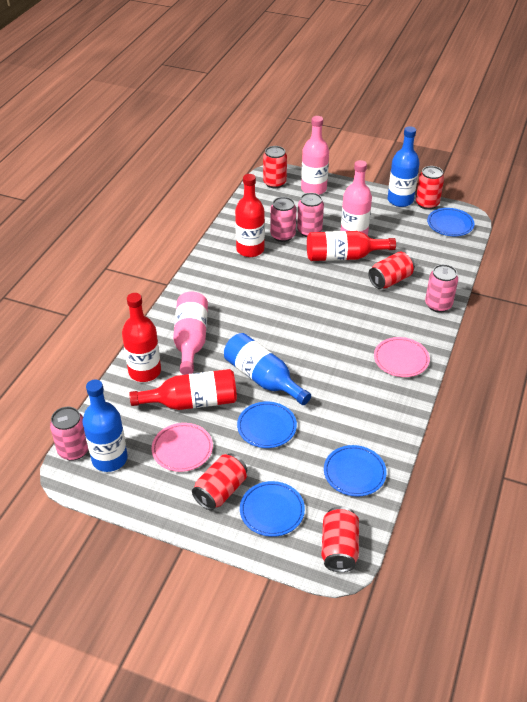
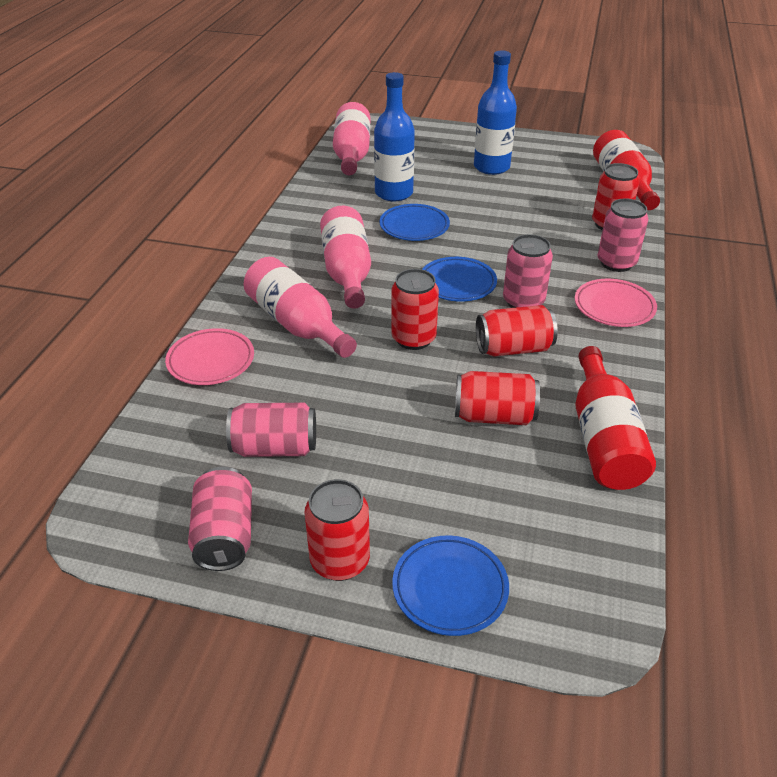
blue bottle: [82,380,128,472] [224,333,311,405] [388,126,420,207] = 3 -> [374,72,415,201] [474,50,517,175] = 2
blue plate: [237,402,297,448] [240,481,305,537] [324,445,387,497] [427,208,475,236] = 4 -> [379,204,450,241] [392,536,509,636] [422,257,497,302] = 3
red bottle: [122,293,161,382] [129,369,237,410] [235,174,265,257] [307,231,396,261] = 4 -> [575,346,656,490] [593,130,660,210] = 2

